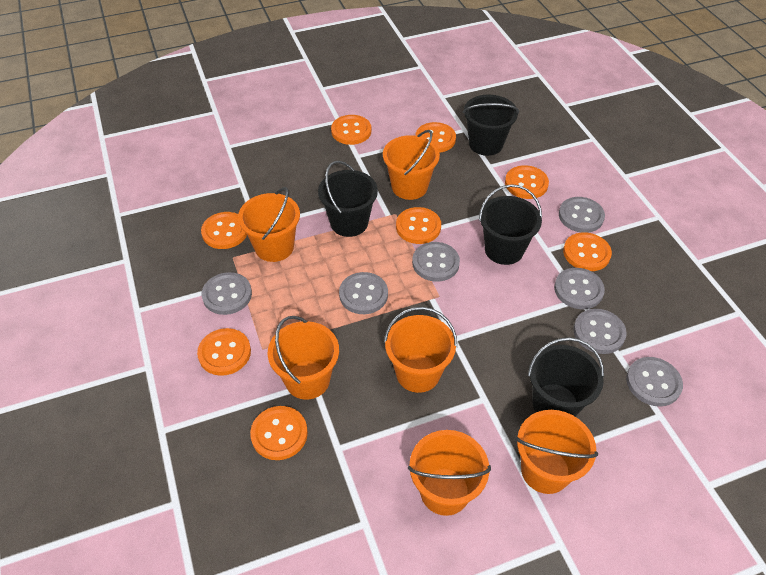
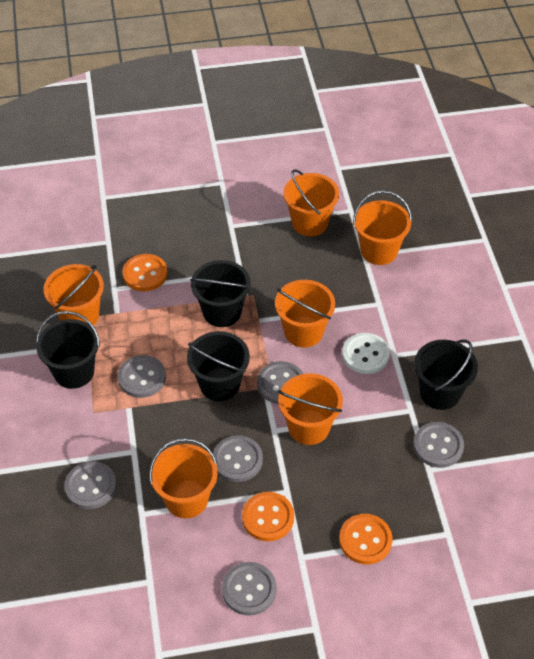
grey button: [202,272,252,315] [339,272,388,314] [412,242,460,282] [554,268,605,309] [559,197,605,233] [573,309,627,354] [626,357,683,407] = 7 -> [64,461,117,509] [118,355,166,398] [213,435,263,482] [222,562,276,615] [257,361,303,404] [413,422,464,468] = 6
orange button: [197,328,251,376] [201,212,247,249] [250,406,308,460] [331,115,371,145] [396,207,441,244] [416,122,456,153] [505,165,549,199] [563,232,612,271] = 8 -> [122,254,168,291] [242,492,294,541] [339,514,392,565] = 3
white button: none = 0 -> [342,333,390,374] = 1

